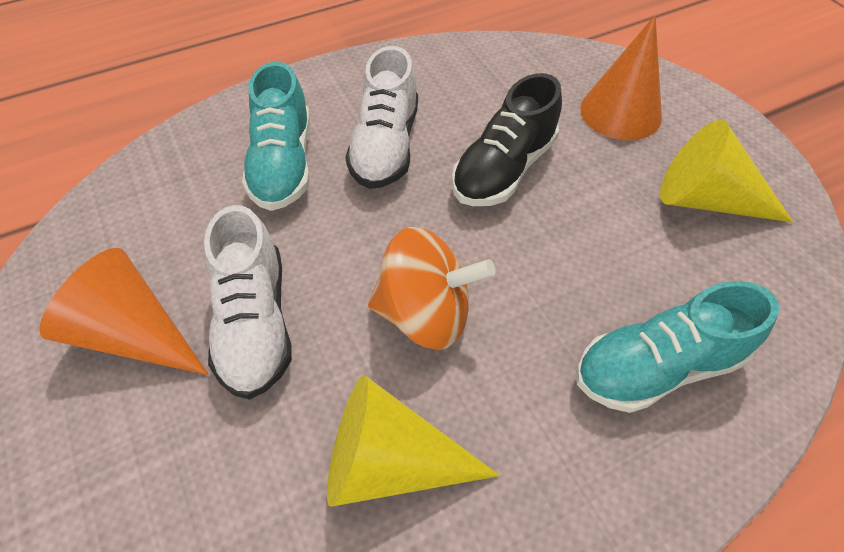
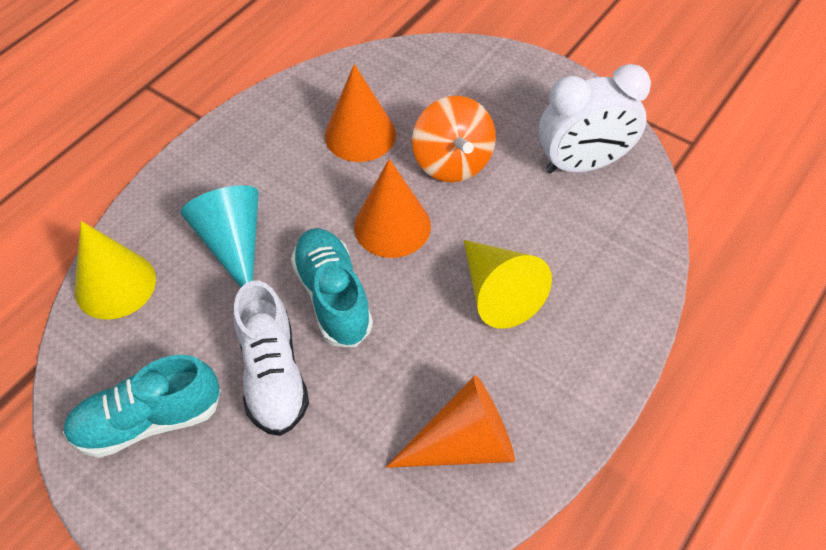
black shoe: [452,73,562,206] = 1 -> none = 0
orange cone: [39,248,208,375] [580,15,662,141] = 2 -> [325,64,396,162] [354,159,431,258] [386,375,515,468] = 3
turquoise cone: none = 0 -> [181,185,259,287] = 1
white clock: none = 0 -> [539,64,651,173] = 1
white shoe: [204,205,292,400] [345,46,418,189] = 2 -> [233,281,309,436] = 1

